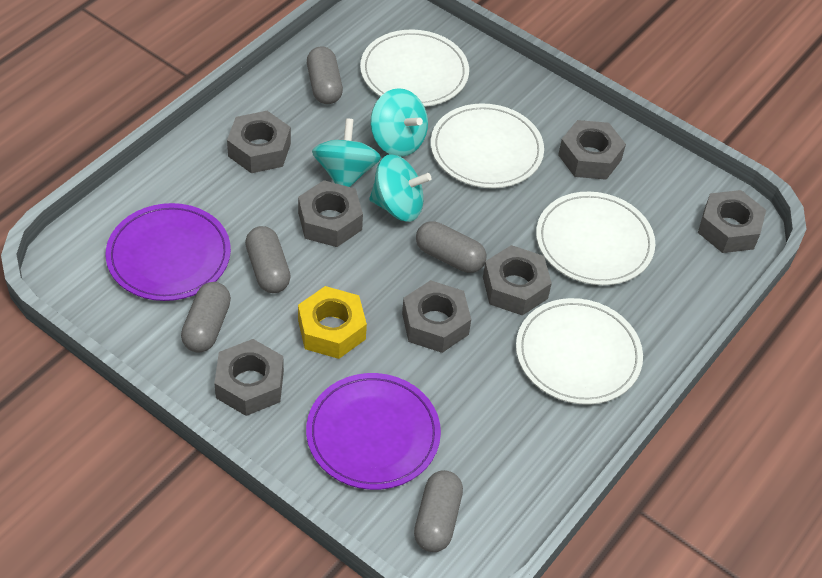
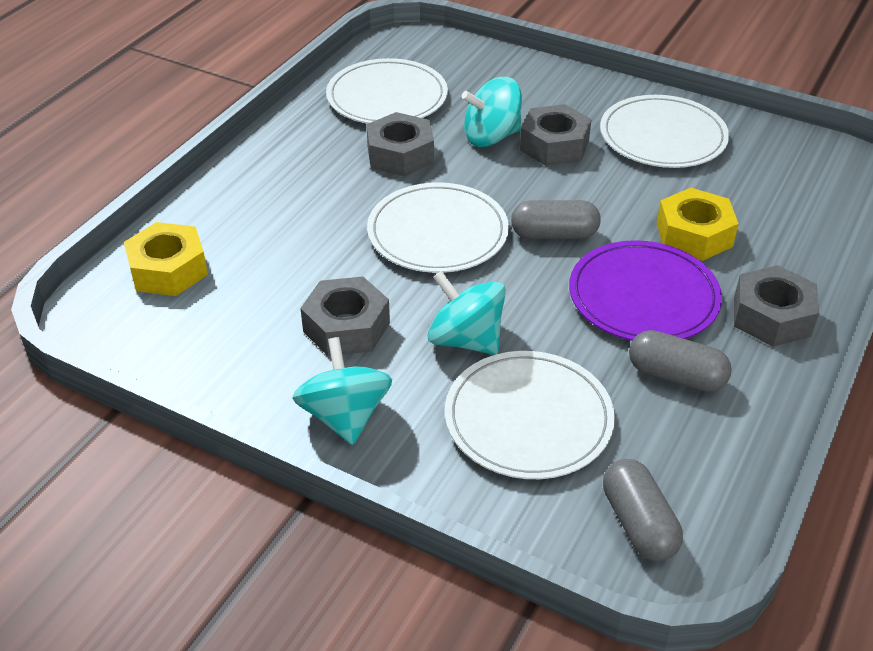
grey capsule: [181,282,231,353] [245,226,291,293] [307,46,343,104] [414,470,463,552] [416,221,487,273] = 5 -> [511,200,601,239] [603,459,683,561] [629,330,732,392] = 3
grey nut: [214,339,284,416] [227,111,291,173] [298,180,363,247] [402,280,471,353] [483,245,552,316] [558,120,626,180] [698,190,766,253] = 7 -> [300,277,390,356] [366,112,434,176] [520,104,591,166] [734,265,819,347] = 4
purple plate: [106,203,231,301] [306,373,441,490] = 2 -> [569,240,722,341] = 1
yellow nut: [298,286,367,359] = 1 -> [124,222,208,296] [657,188,739,261] = 2

